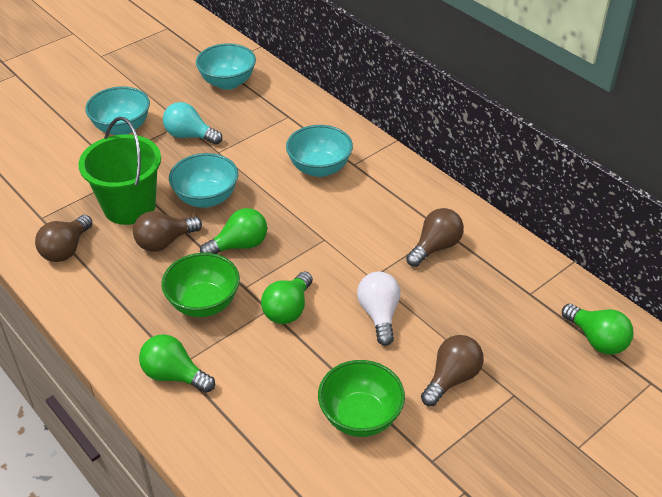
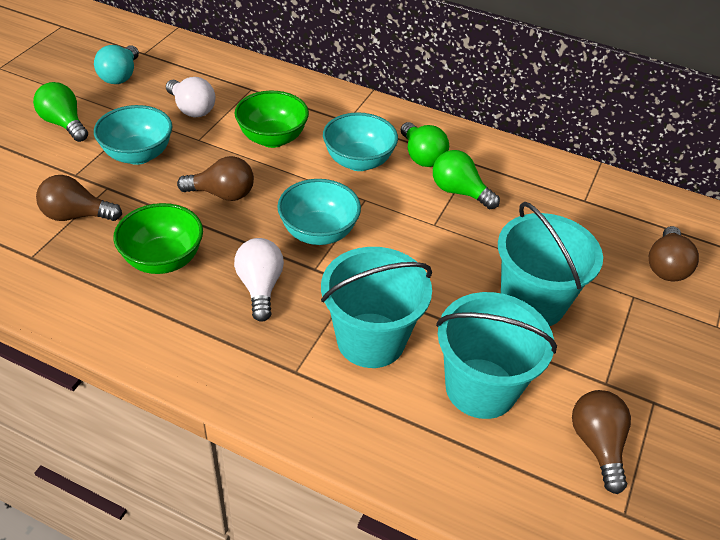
green bucket: [78,117,161,225] = 1 -> none = 0
green light bulb: [139,334,215,393] [200,208,267,254] [261,271,313,324] [562,304,634,355] = 4 -> [33,82,88,142] [401,122,449,167] [433,150,500,209] = 3
turquoise bowl: [85,86,150,135] [169,153,238,208] [196,43,256,90] [286,125,353,177] = 4 -> [94,105,172,165] [277,179,361,245] [323,112,398,171] = 3
turquoise bucket: none = 0 -> [321,247,432,368] [436,292,557,419] [498,202,603,326] = 3
white light bulb: [357,272,400,346] = 1 -> [166,77,215,117] [234,238,284,322] = 2

